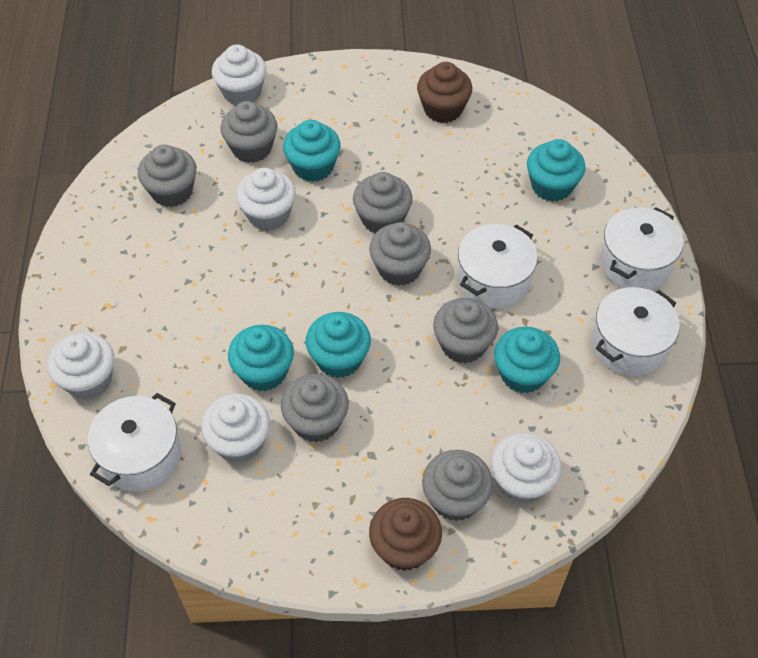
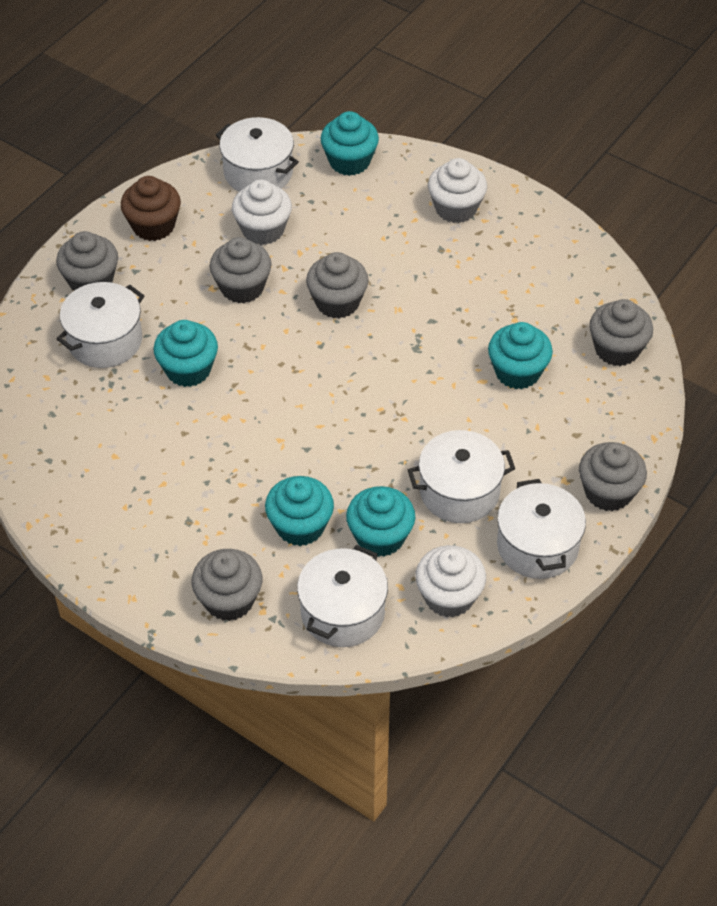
brown cupcake: [369,498,442,571] [417,62,472,123] = 2 -> [121,176,181,241] = 1
grey cupcake: [138,145,197,207] [220,101,278,163] [281,374,349,442] [353,172,413,234] [369,222,431,286] [422,450,493,521] [433,298,498,364] = 7 -> [56,231,118,291] [192,549,262,621] [210,237,271,303] [306,252,369,319] [579,442,647,511] [589,299,653,366] = 6
white cupcake: [47,332,114,399] [201,394,270,463] [212,44,266,105] [236,168,296,230] [491,433,562,504] = 5 -> [232,180,292,245] [415,545,486,618] [428,158,487,223] = 3
white pot: [88,393,181,492] [458,224,538,309] [592,287,680,376] [600,207,683,290] = 4 -> [56,282,144,368] [216,117,299,192] [297,545,388,647] [408,430,515,523] [497,479,586,579] = 5

